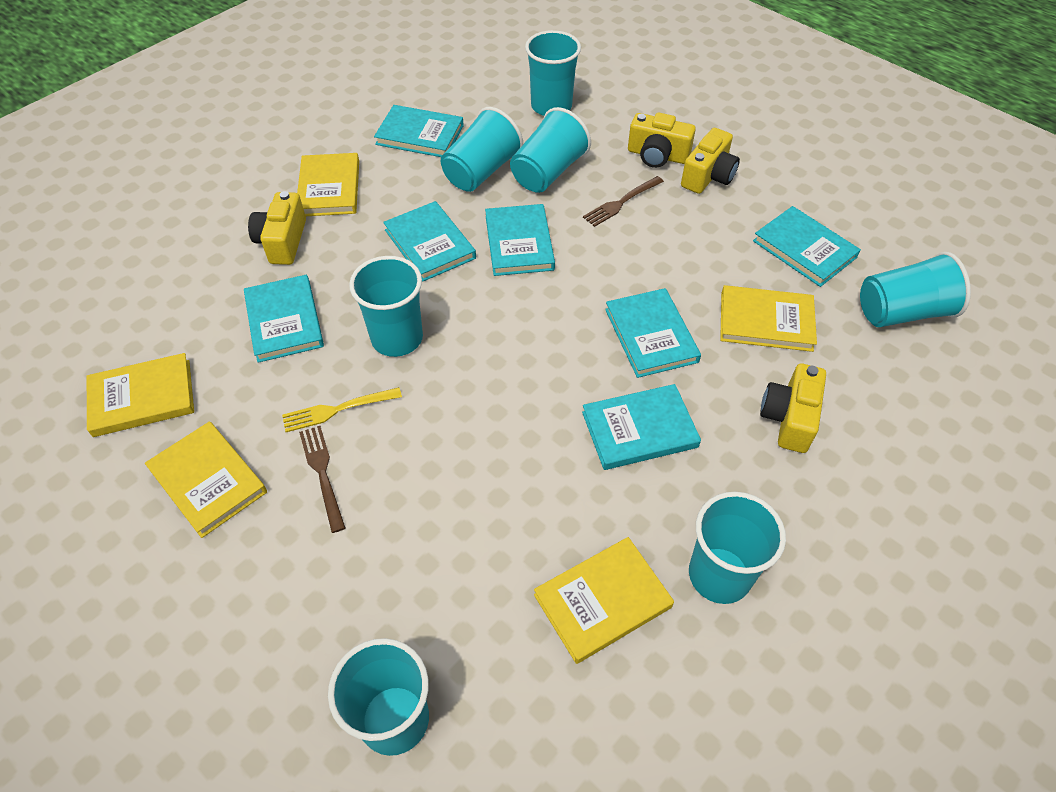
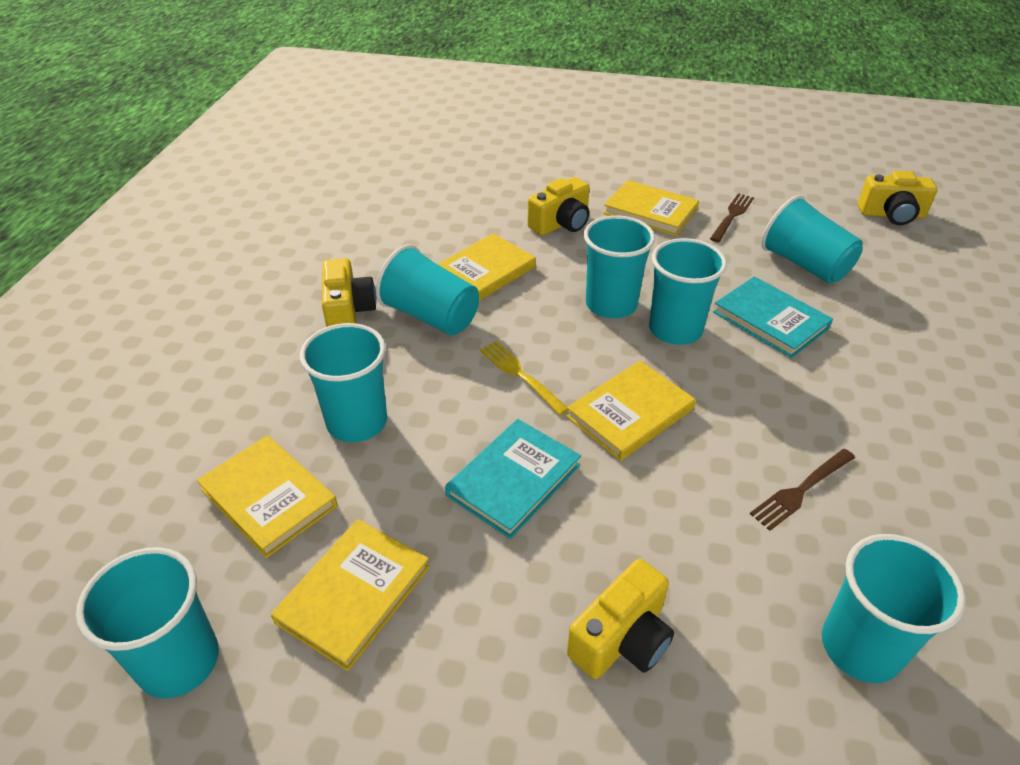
turquoise book: [244,275,324,363] [374,105,464,157] [383,201,476,282] [485,204,555,276] [582,384,701,470] [605,288,701,378] [753,206,861,287] = 7 -> [445,419,581,539] [713,277,833,358] = 2

